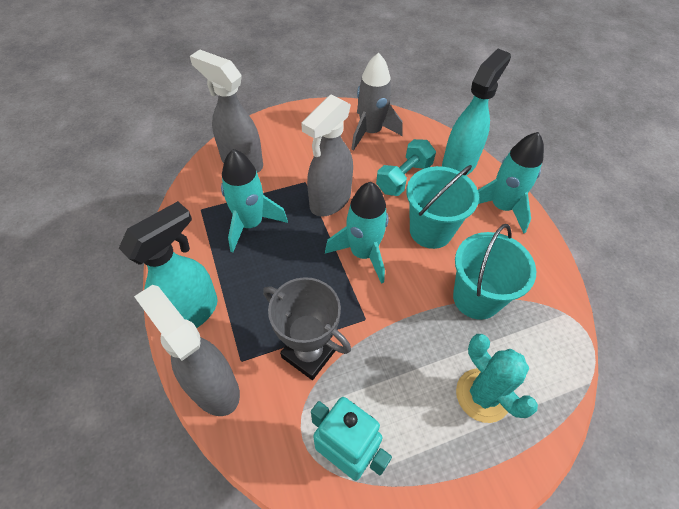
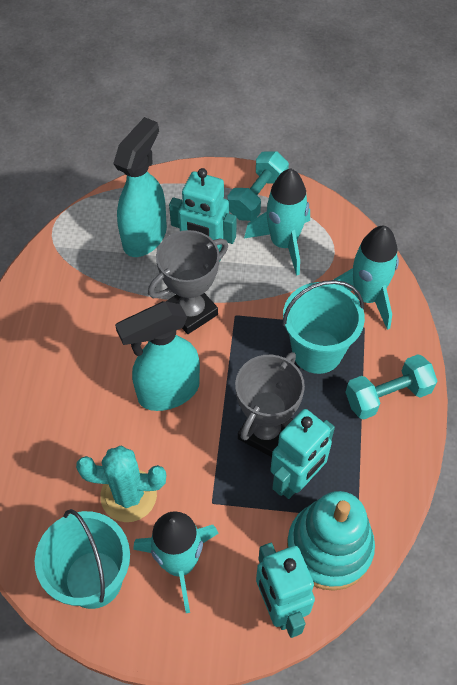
grey rocket: [351,53,403,151] = 1 -> none = 0
grey spray bottle: [134,285,240,416] [190,49,263,173] [301,94,353,217] = 3 -> none = 0
grey trophy: [263,277,351,380] = 1 -> [148,230,228,334] [235,352,305,457] = 2
turquoise dumbbell: [376,139,436,196] = 1 -> [228,151,289,221] [345,354,437,420] = 2
turquoise robot: [311,397,392,481] = 1 -> [169,168,237,262] [256,543,315,638] [271,409,335,499] = 3
turquoise stacking toy: none = 0 -> [287,491,375,591] = 1

